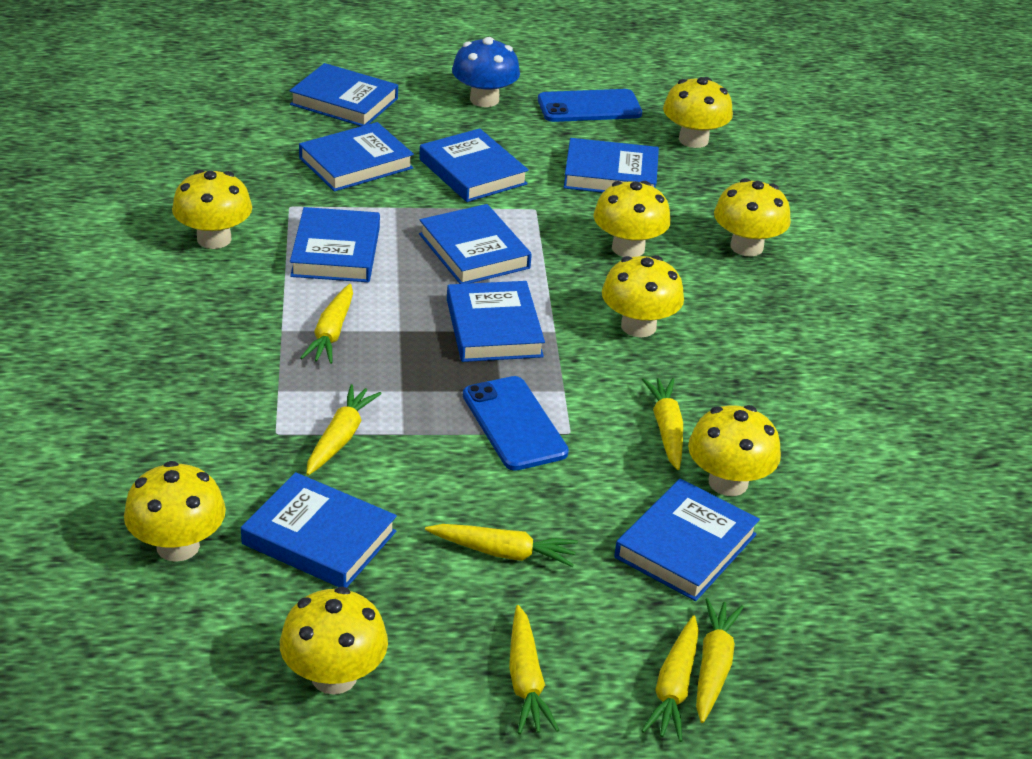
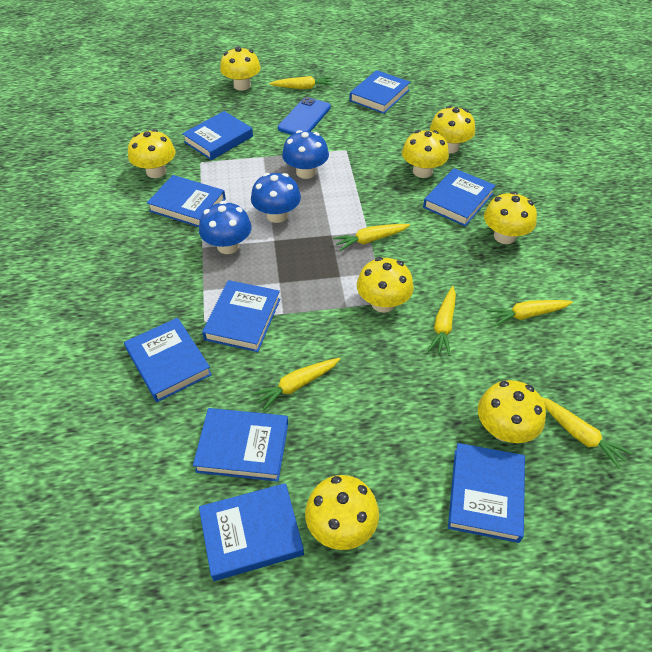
blue mushroom: [452,37,520,107] = 1 -> [199,201,252,254] [251,173,301,223] [282,130,329,179] = 3
blue phone: [463,376,569,471] [538,89,642,122] = 2 -> [278,97,331,135] = 1
yellow carrot: [300,284,353,364] [306,384,382,475] [425,524,578,567] [509,605,559,734] [641,615,699,742] [642,378,683,470] [696,598,744,723] = 7 -> [252,358,340,411] [269,76,333,89] [333,224,410,251] [428,286,456,356] [486,300,573,326] [541,397,633,469] = 6

